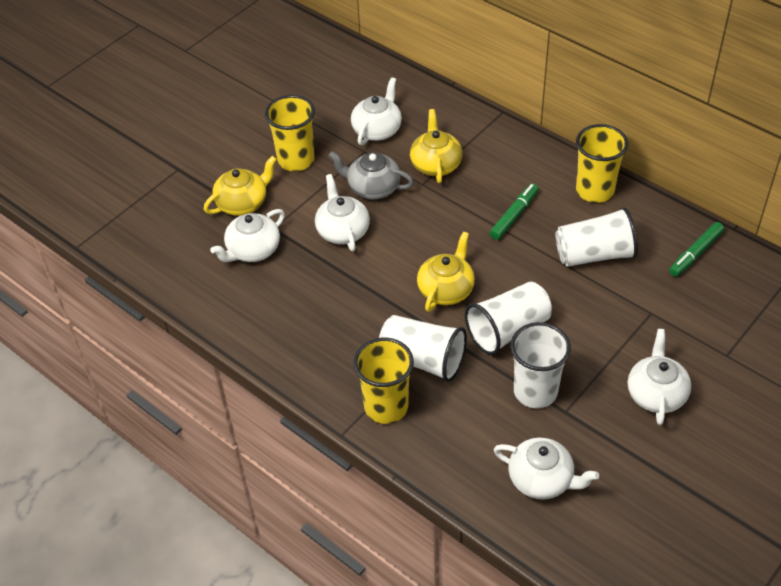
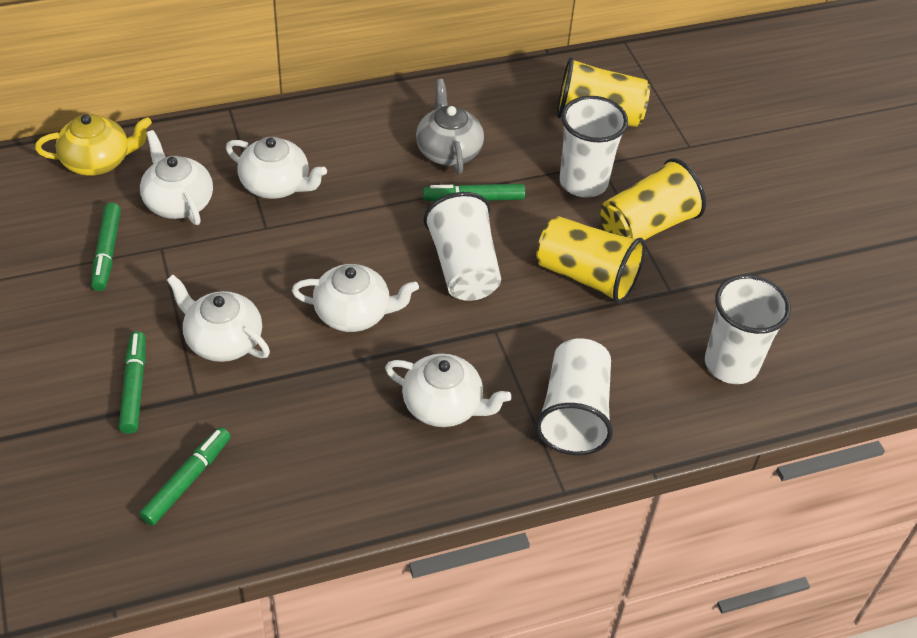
green marker: [490,184,539,240] [669,222,724,277] = 2 -> [91,203,121,291] [119,331,146,434] [139,427,231,526] [423,184,525,201] = 4
yellow teapot: [204,156,277,216] [410,109,462,183] [417,231,475,312] = 3 -> [35,114,152,176] = 1

